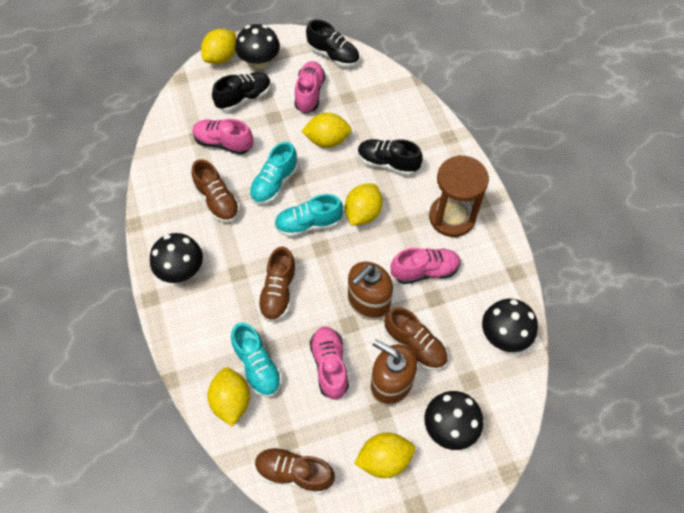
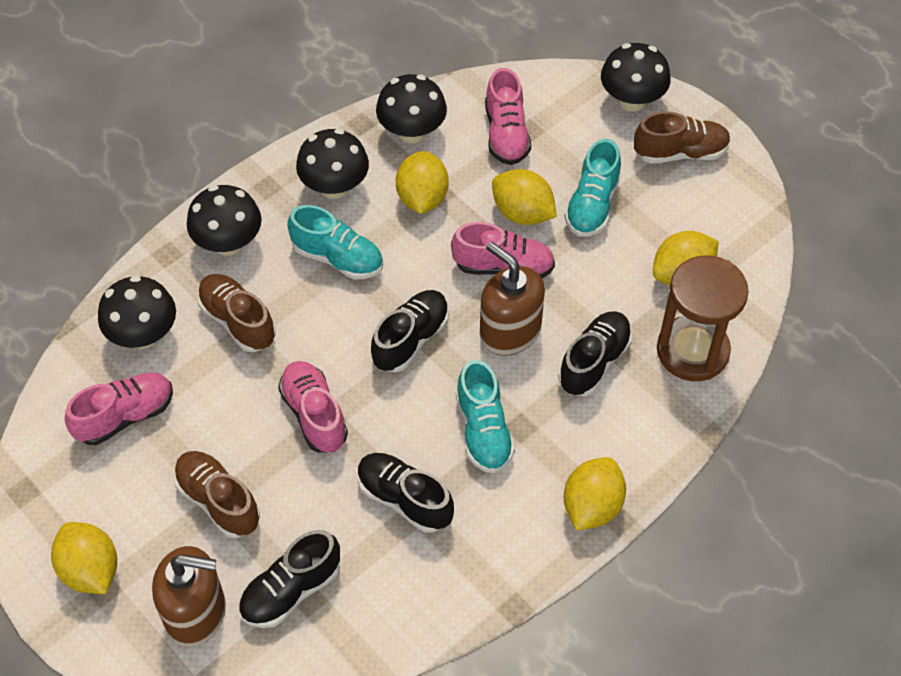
black mushroom: [150,233,203,283] [235,24,280,69] [424,391,483,450] [482,299,538,352] = 4 -> [98,276,176,349] [187,185,262,256] [296,129,369,199] [376,74,447,143] [601,43,671,111] = 5
black shoe: [212,72,271,111] [306,20,360,67] [358,139,423,176] = 3 -> [238,530,340,628] [357,453,454,533] [371,290,449,372] [558,311,632,396] = 4
brown shoe: [192,159,240,223] [255,446,335,494] [257,247,297,322] [385,307,448,371] = 4 -> [174,451,260,538] [197,274,275,352] [634,112,731,164] = 3

